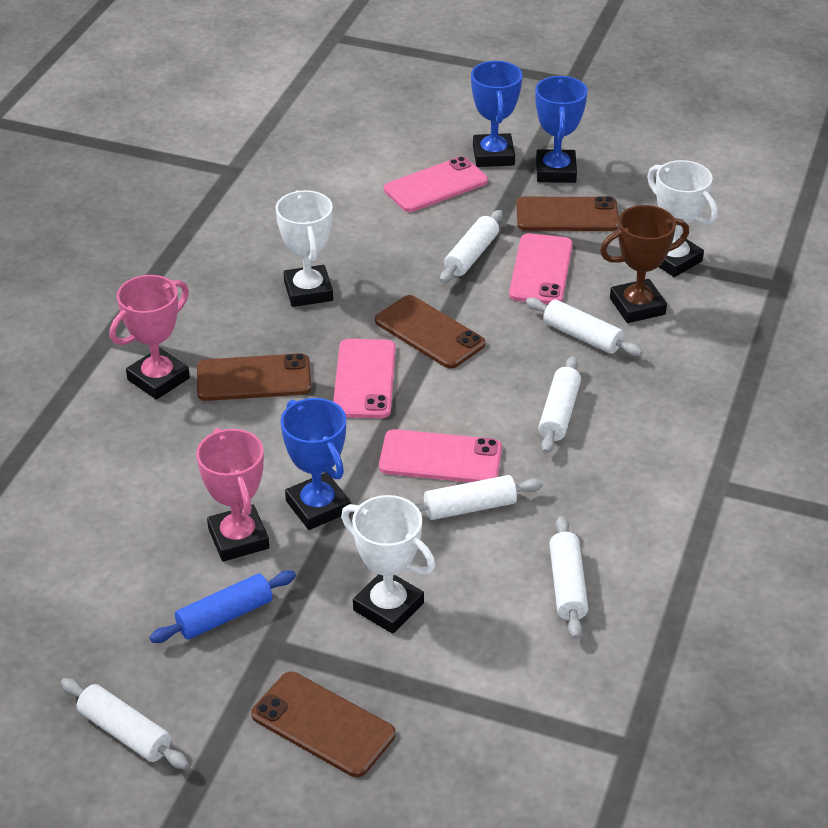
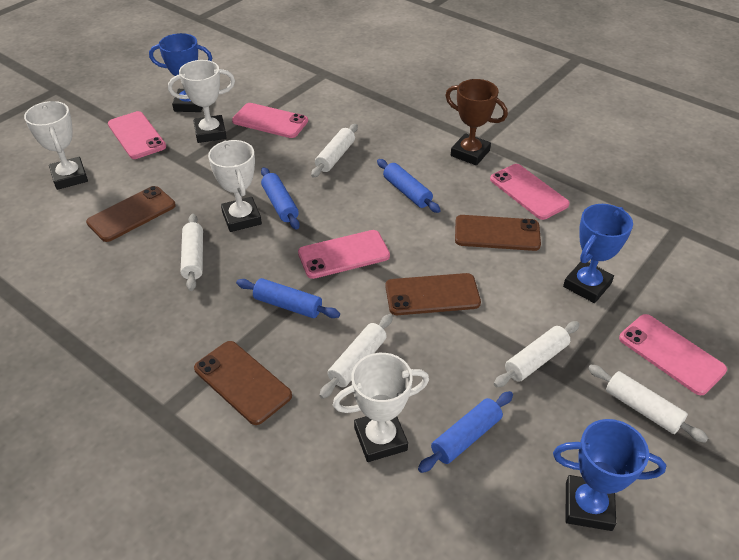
blue rolling pin: [149,571,296,643] = 1 -> [236,278,340,318] [261,167,300,230] [377,159,441,213] [418,391,513,473] = 4
pink phone: [333,339,396,418] [379,429,502,482] [384,156,488,212] [509,233,573,304] = 4 -> [108,111,166,159] [232,103,308,138] [298,230,390,279] [490,164,570,220] [619,314,727,395] = 5
pink trophy: [110,275,190,400] [196,428,269,561] = 2 -> none = 0
white rolling pin: [61,678,189,769] [414,475,543,520] [440,210,503,283] [526,298,643,356] [538,356,581,454] [549,516,588,639] = 6 -> [181,214,203,291] [311,124,358,178] [319,314,393,399] [494,321,580,387] [588,365,708,443] = 5
white trophy: [276,190,333,307] [341,495,435,634] [647,160,718,277] = 3 -> [24,101,88,190] [168,60,235,143] [208,140,262,232] [333,353,429,462] = 4

